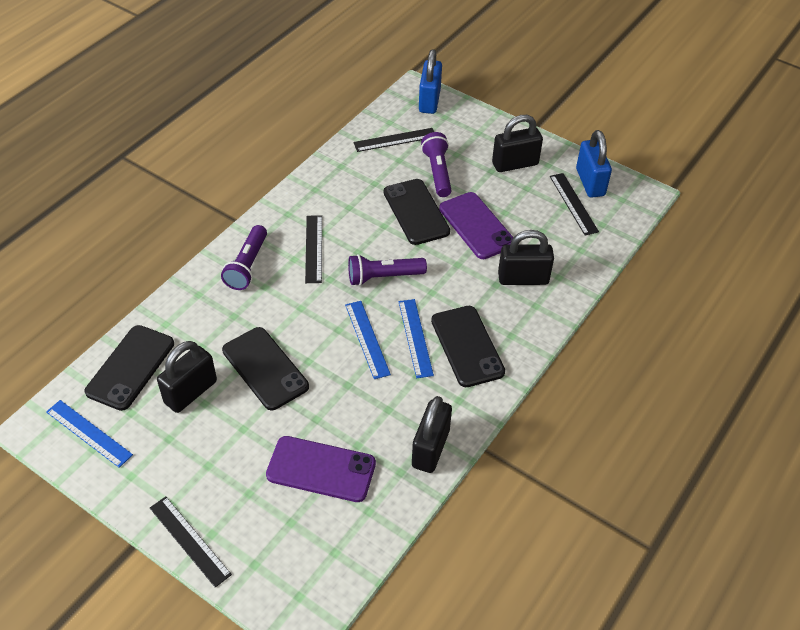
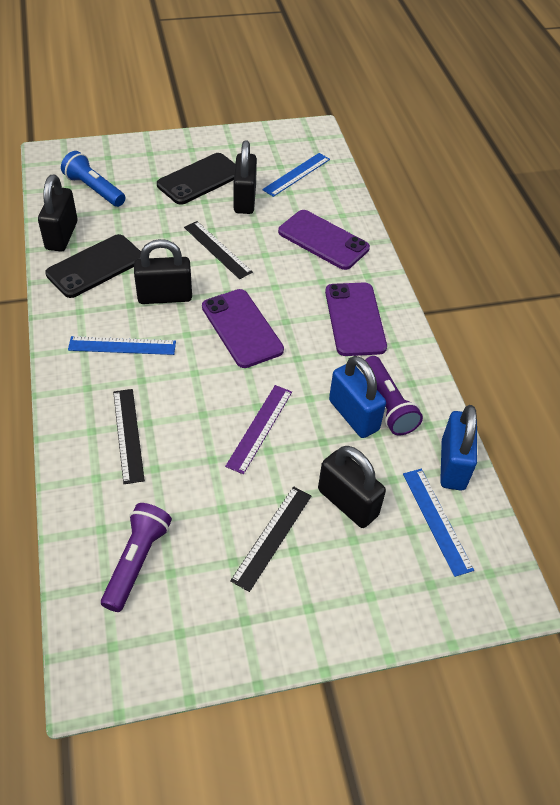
black phone: [85,325,174,411] [222,327,309,410] [384,179,450,245] [431,306,505,387] = 4 -> [45,234,141,298] [157,153,235,205] = 2
black ruler: [150,496,232,588] [305,215,322,283] [354,128,434,152] [550,173,599,235] = 4 -> [113,389,145,484] [184,221,253,279] [230,486,311,592] = 3
blue flashlight: none = 0 -> [61,151,125,207] = 1
purple flashlight: [221,225,267,290] [348,254,427,286] [421,132,451,197] = 3 -> [101,503,172,612] [365,356,423,435] = 2
purple phone: [266,436,376,502] [439,192,514,259] = 2 -> [202,289,284,368] [278,210,370,270] [325,283,387,356] = 3
purple ruler: none = 0 -> [225,385,292,474] = 1

